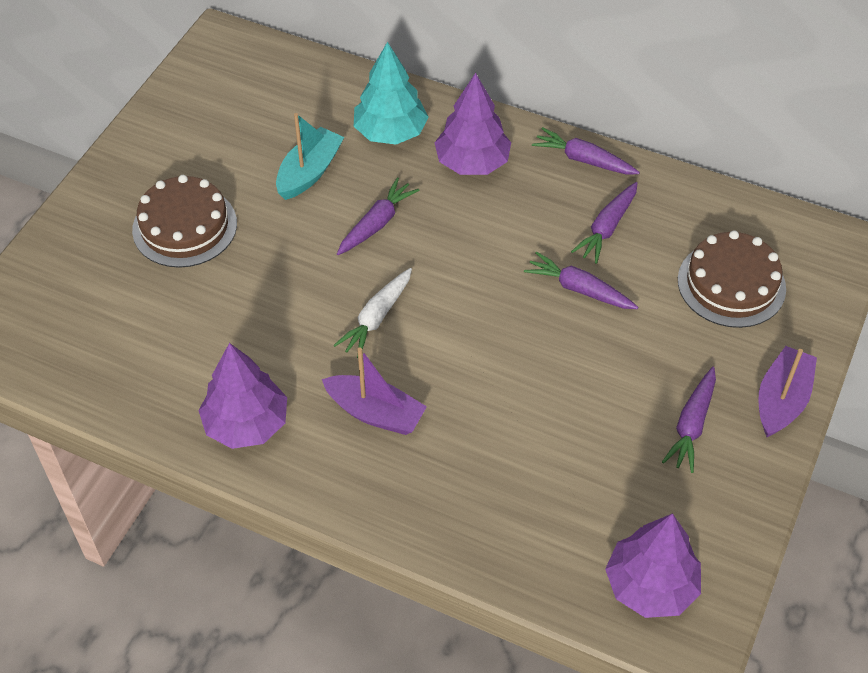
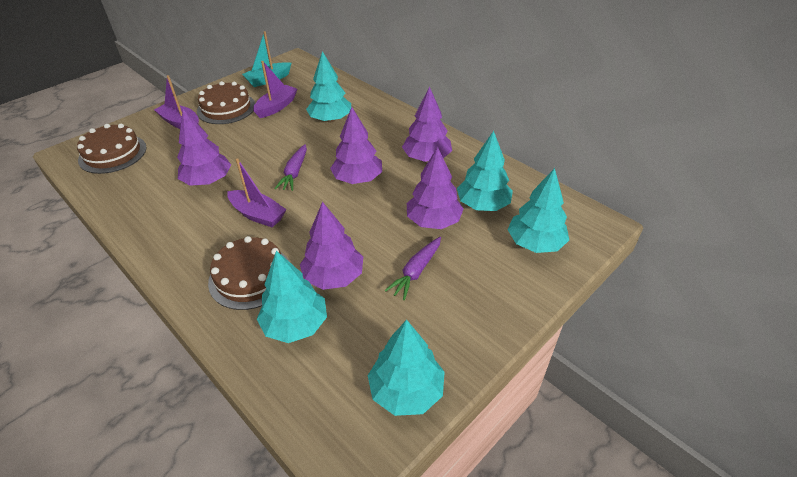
brown cake: [132,175,237,268] [678,230,786,328] = 2 -> [77,124,147,174] [197,81,255,124] [208,236,290,310] = 3
purple boat: [322,347,427,435] [758,346,817,437] = 2 -> [154,75,199,129] [227,158,287,227] [253,61,297,118] = 3
purple carrot: [337,177,419,255] [524,251,638,309] [532,127,640,174] [571,182,638,264] [662,367,716,473] = 5 -> [274,144,307,191] [385,237,441,300] = 2
purple tree: [198,343,287,449] [434,73,511,175] [605,513,701,618] = 3 -> [177,109,231,186] [300,202,363,290] [330,107,382,184] [402,86,452,162] [407,147,464,229] = 5
turquoise tree: [354,42,428,145] = 1 -> [257,251,327,343] [306,51,351,123] [368,319,444,416] [457,131,513,211] [507,168,569,253] = 5
white carrot: [334,268,412,358] = 1 -> none = 0

